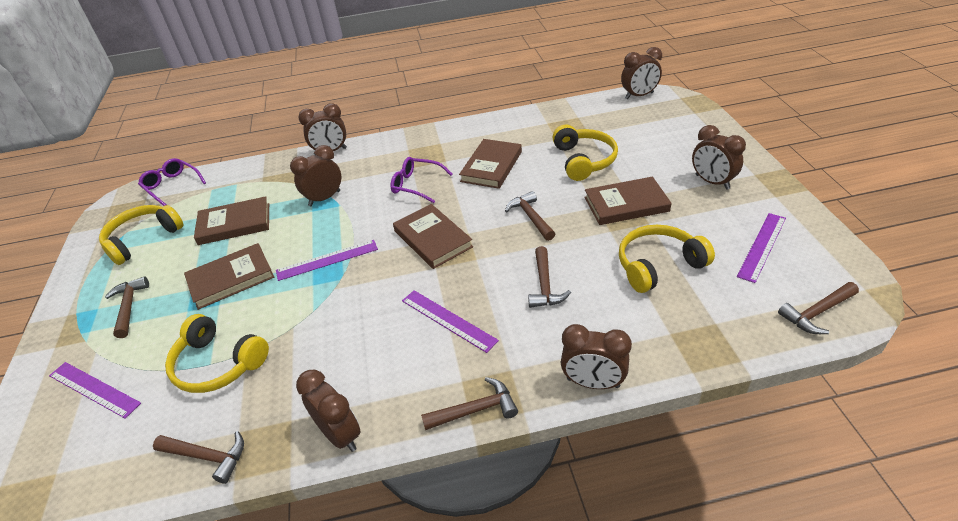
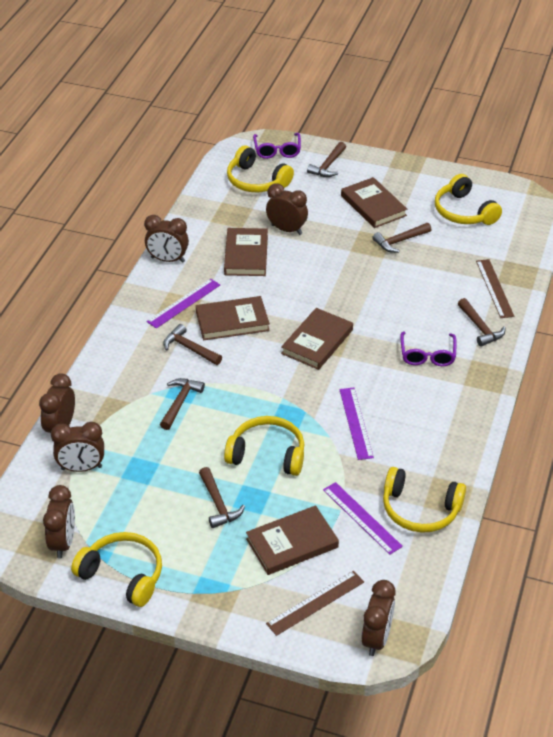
brown ruler: none = 0 -> [266,571,364,636] [476,259,514,318] = 2
purple ruler: [49,362,141,419] [276,240,378,281] [402,290,499,353] [737,213,786,283] = 4 -> [147,278,220,328] [323,482,403,555] [339,388,374,460] = 3
yellow headphones: [99,205,184,265] [165,314,269,393] [552,125,618,181] [619,225,715,293] = 4 -> [71,532,162,607] [224,416,304,476] [227,145,294,192] [383,467,466,533] [435,174,502,225] = 5

